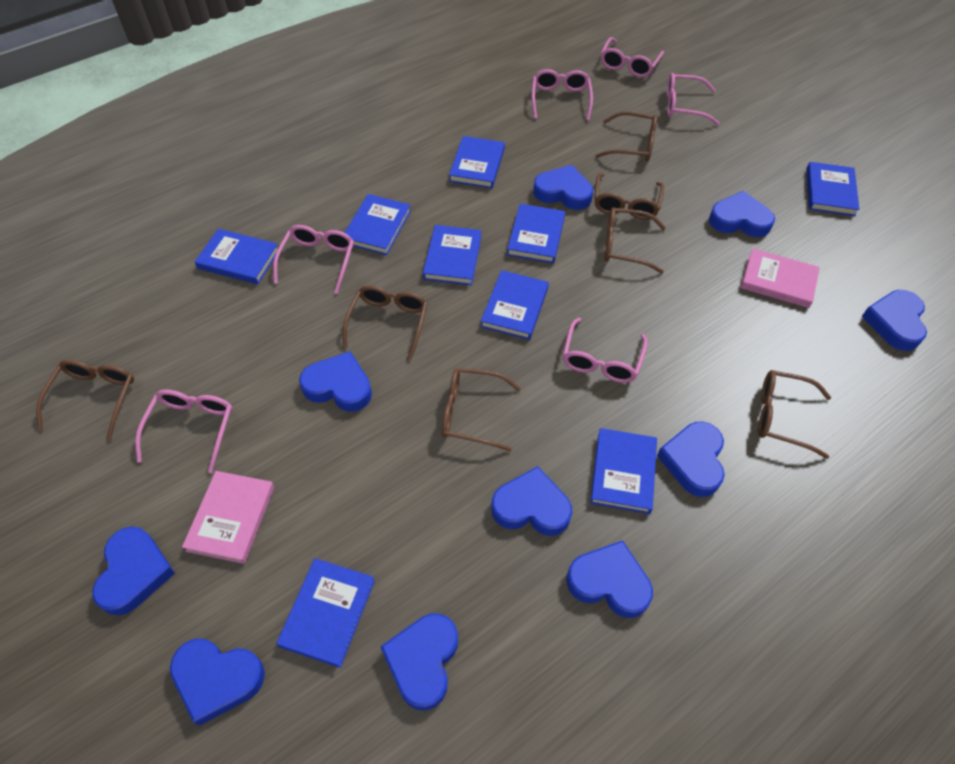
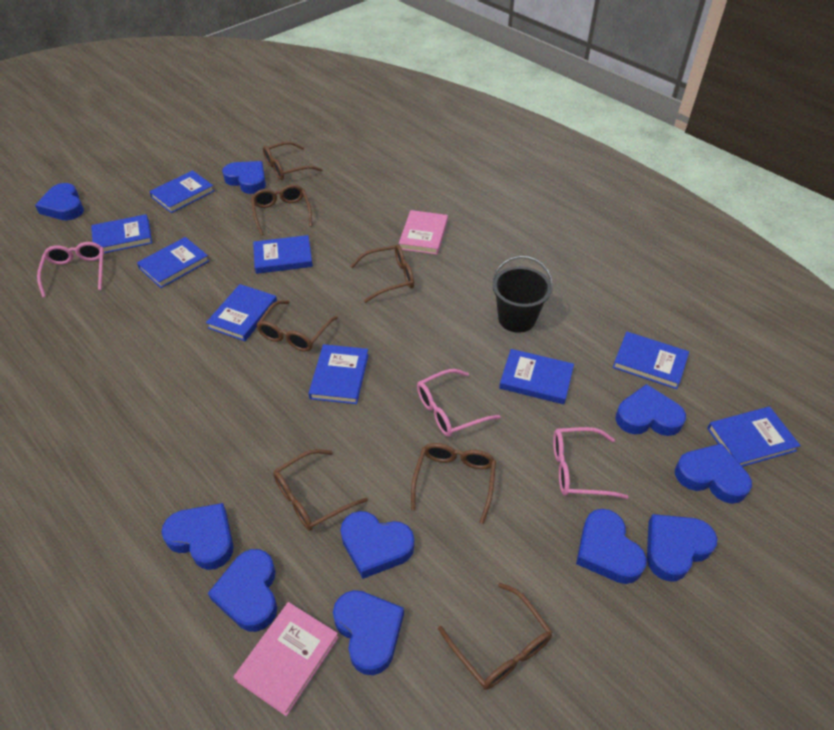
black bucket: none = 0 -> [492,256,553,333] = 1
pink glasses: [135,389,232,473] [273,225,354,294] [532,69,593,121] [563,318,648,383] [601,37,664,77] [667,73,720,125] = 6 -> [37,242,104,297] [417,369,501,437] [553,427,628,499] = 3

